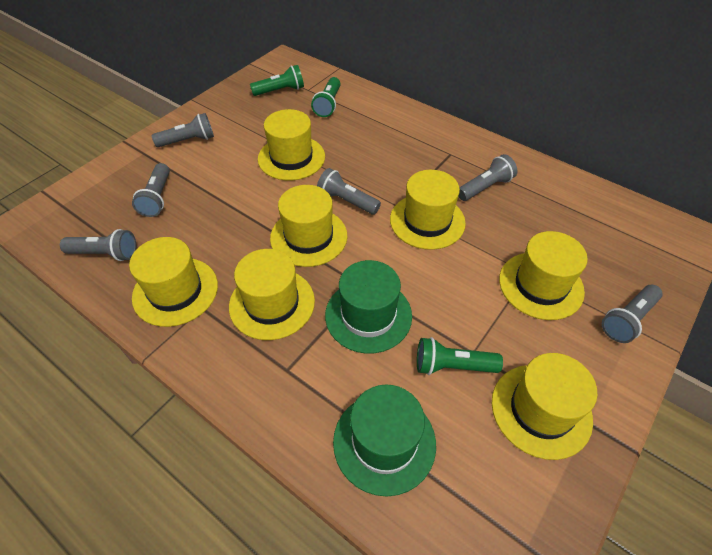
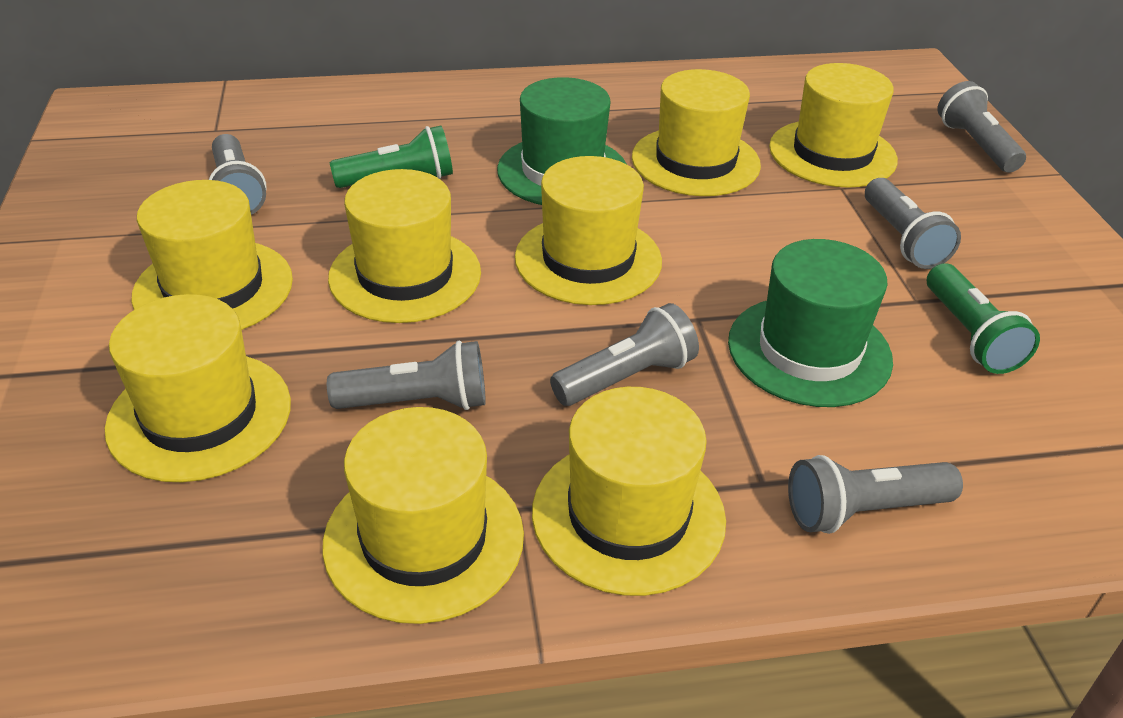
green flashlight: [250,65,304,96] [311,77,340,117] [417,337,503,375] = 3 -> [330,126,453,188] [927,263,1040,374] = 2
yellow hat: [129,237,218,327] [229,249,315,340] [258,109,325,180] [270,185,347,267] [390,170,466,250] [492,353,598,460] [499,231,588,320] = 7 -> [105,294,291,482] [131,180,293,330] [323,407,524,624] [328,169,481,323] [515,156,662,305] [532,387,726,596] [632,69,761,196] [769,63,898,188] = 8

